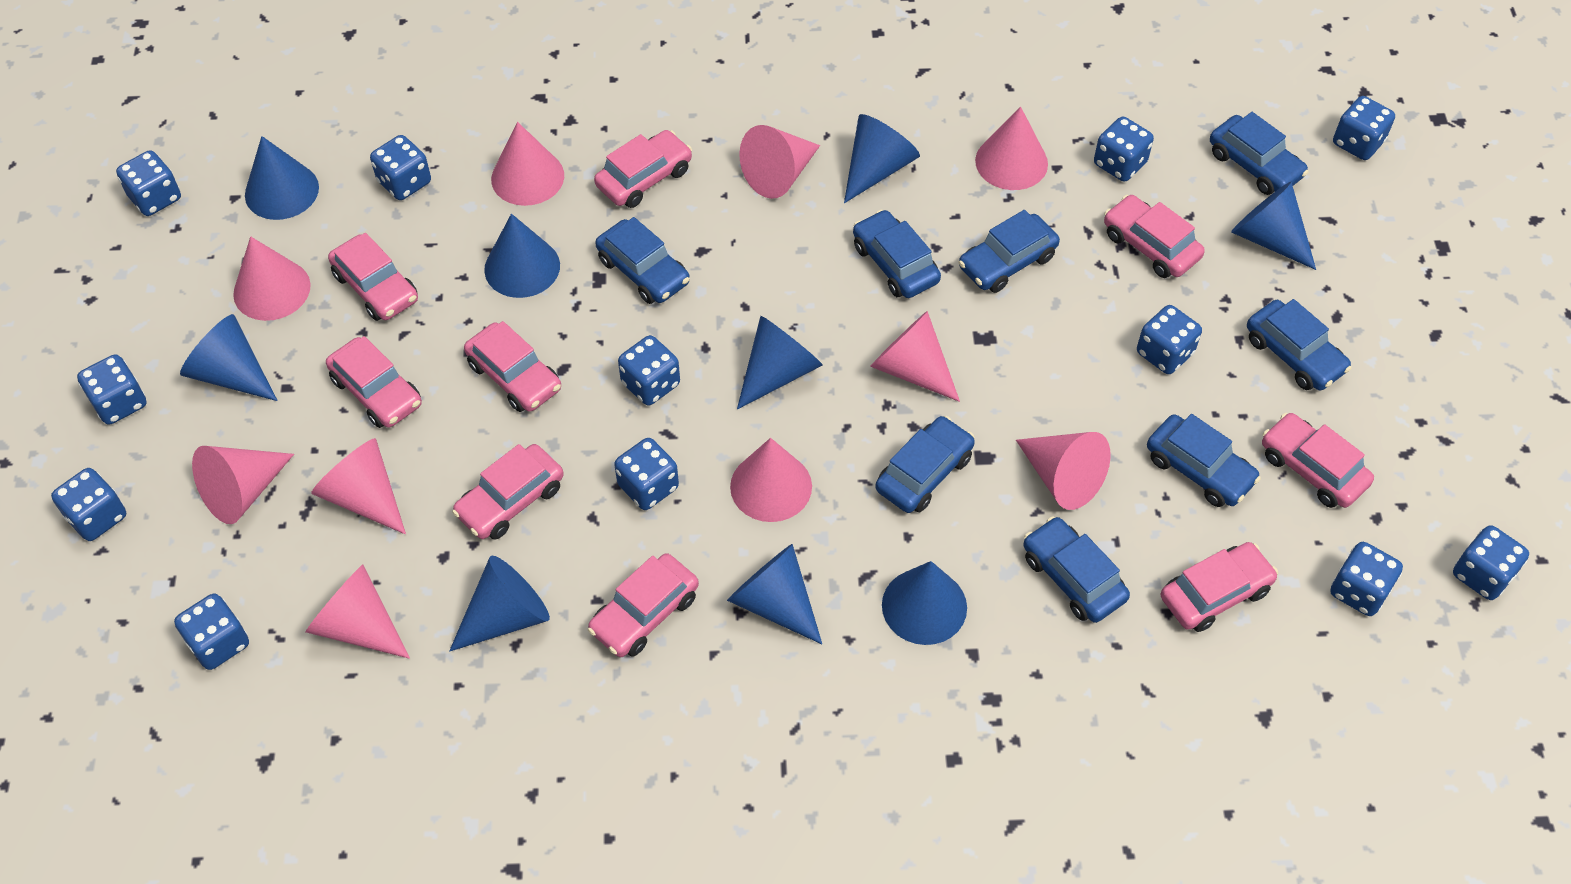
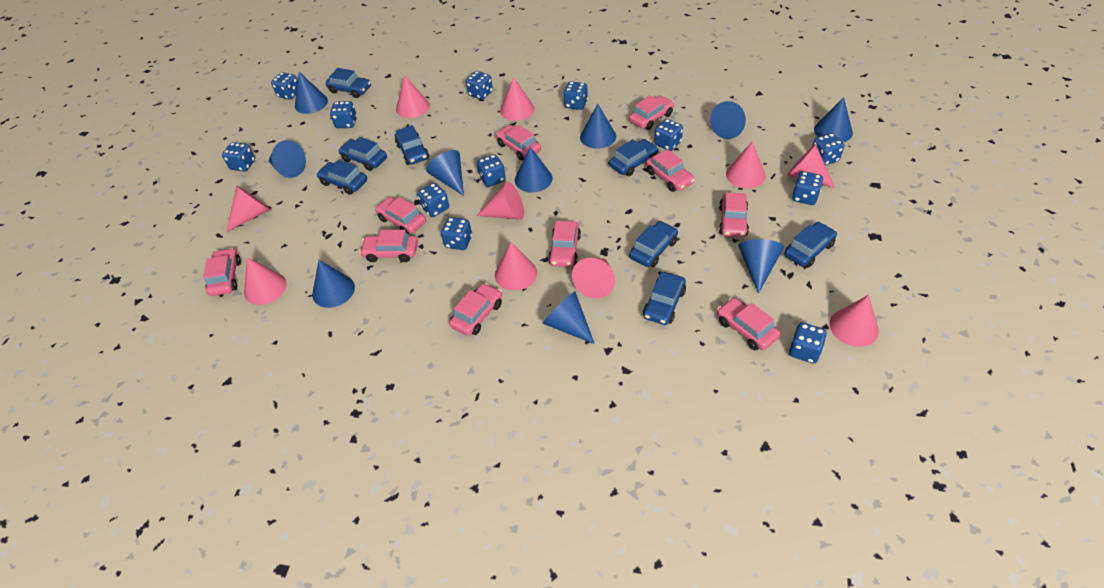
blue cone: [180,314,278,401] [245,136,319,220] [449,556,550,651] [484,214,560,298] [727,544,822,644] [737,316,823,410] [844,114,920,203] [882,561,967,645] [1231,182,1316,270] = 9 -> [268,140,306,178] [295,72,328,114] [312,260,355,308] [426,150,464,196] [515,147,553,192] [542,292,595,344] [580,104,616,149] [710,101,746,139] [738,239,784,293] [814,97,853,142] = 10
pink car: [326,336,422,428] [328,233,418,321] [452,444,564,539] [464,321,561,412] [588,553,699,657] [594,130,692,208] [1104,195,1205,278] [1161,542,1278,632] [1262,413,1374,508] = 9 -> [203,248,241,296] [359,230,418,262] [375,197,426,235] [449,283,502,336] [496,125,541,160] [548,221,581,267] [629,95,674,130] [646,149,695,192] [717,298,781,350] [719,192,749,237] = 10

